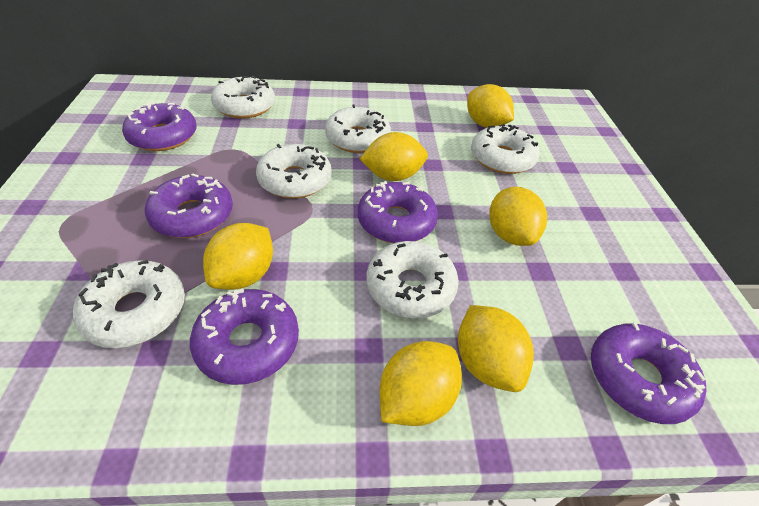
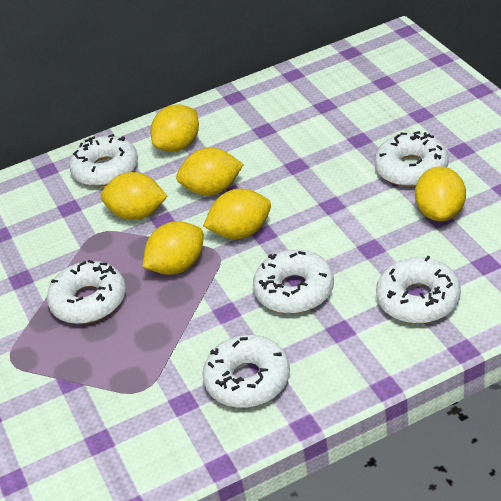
purple donut: [122,102,197,151] [145,173,233,238] [190,288,299,385] [358,181,438,243] [591,322,707,424] = 5 -> none = 0

